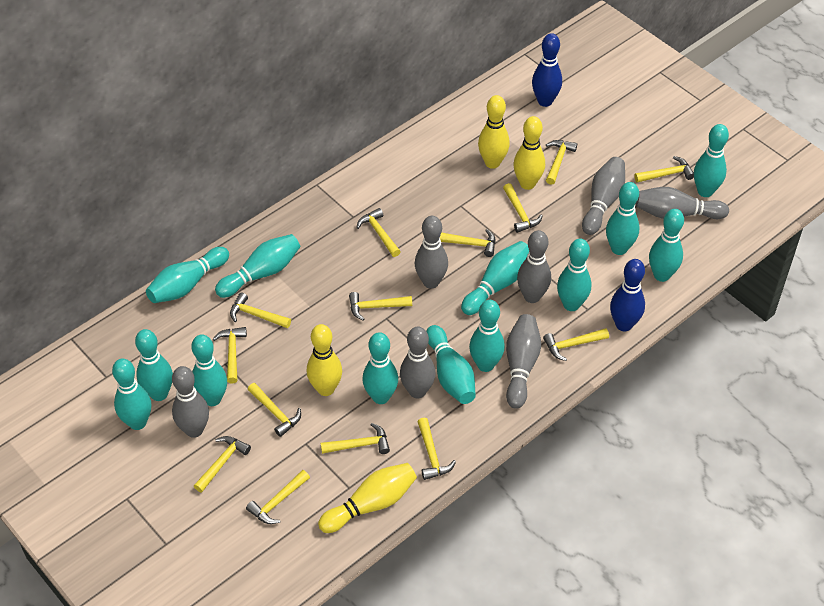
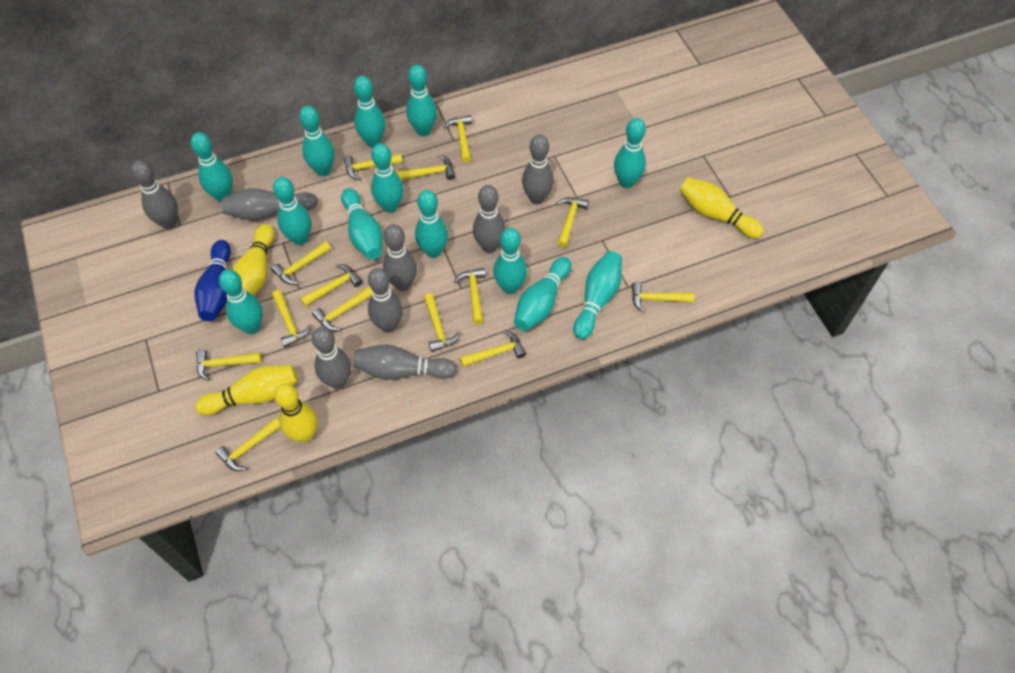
blue bowling pin: [532,33,562,107] [610,259,645,331] = 2 -> [194,240,231,321] = 1
grey bowling pin: [172,366,209,438] [400,327,436,399] [415,216,448,289] [506,314,541,409] [517,230,551,303] [582,157,625,235] [635,187,729,219] = 7 -> [131,160,178,229] [222,188,318,220] [312,327,351,389] [354,345,457,380] [368,268,403,333] [383,224,417,291] [473,185,506,253] [522,134,554,204] = 8

